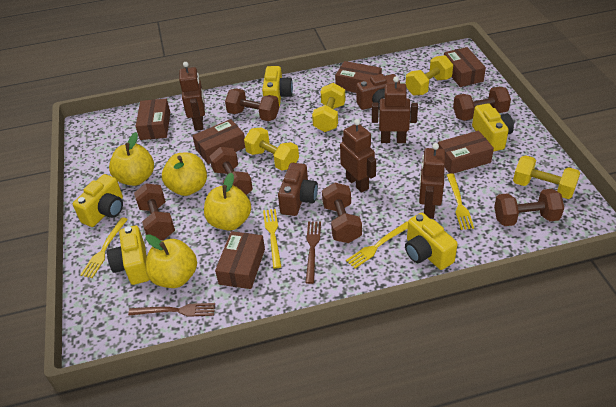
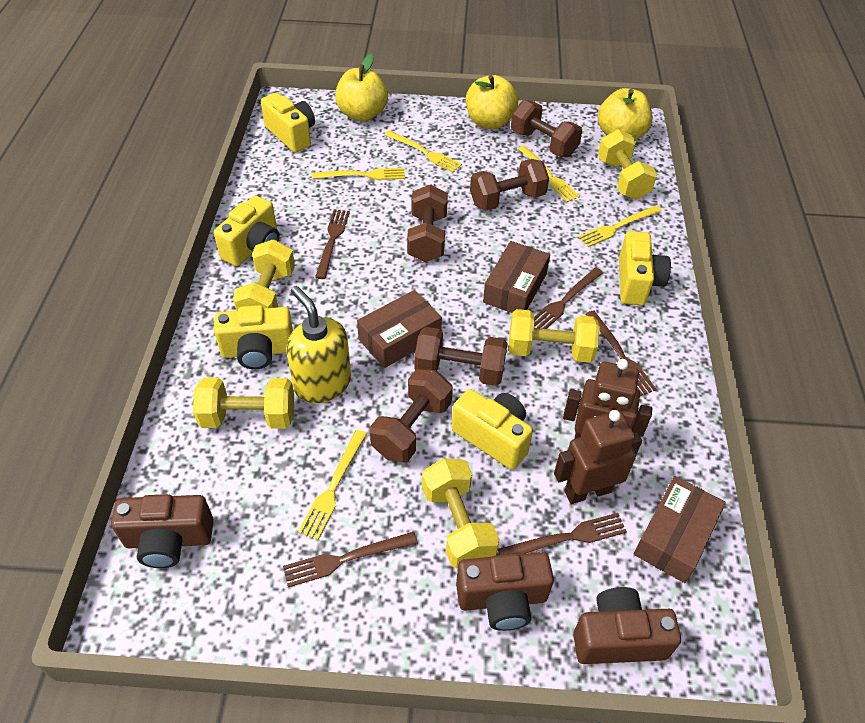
brown box: [135,99,170,140] [192,119,245,164] [215,231,265,289] [335,61,382,93] [438,130,494,174] [444,47,486,87] = 6 -> [357,290,442,368] [483,241,550,313] [634,476,726,583] = 3
brown camera: [278,163,318,216] [356,74,400,110] = 2 -> [111,494,214,568] [456,552,554,631] [573,587,681,664] = 3
brown dumbbell: [134,183,175,240] [209,147,253,195] [225,89,279,121] [322,182,362,243] [453,87,511,121] [494,189,564,226] = 6 -> [370,369,453,463] [407,184,448,262] [415,327,507,386] [470,159,549,210] [511,100,582,157] = 5
brown fork: [128,303,215,317] [306,222,321,284] = 2 -> [283,532,418,587] [315,209,350,279] [498,513,627,555] [534,267,603,329] [586,311,657,396] = 5
brown robot: [179,62,205,131] [340,119,376,193] [372,76,418,143] [419,143,445,219] = 4 -> [554,410,642,504] [563,359,653,439] = 2
yellow apple: [109,132,154,186] [146,234,197,288] [162,153,207,196] [204,172,251,231] = 4 -> [335,54,388,121] [466,75,519,129] [598,88,653,140] = 3
yellow dumbbell: [244,128,299,171] [312,83,345,132] [406,55,453,95] [513,155,580,199] = 4 -> [193,378,294,429] [233,239,295,311] [422,458,499,568] [509,309,600,363] [598,129,657,200] = 5
yellow fork: [80,217,128,278] [263,209,282,268] [346,221,408,269] [447,173,474,230] = 4 -> [298,430,367,540] [312,168,405,180] [384,131,462,172] [518,146,580,202] [578,205,662,247] = 5
yellow soap dispenser: none = 0 -> [286,286,351,403] = 1

